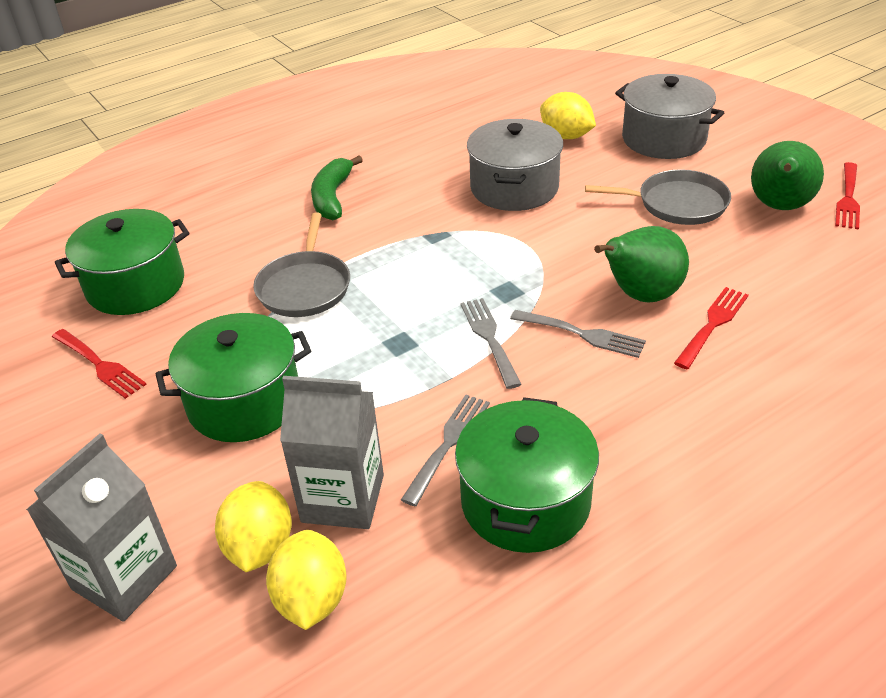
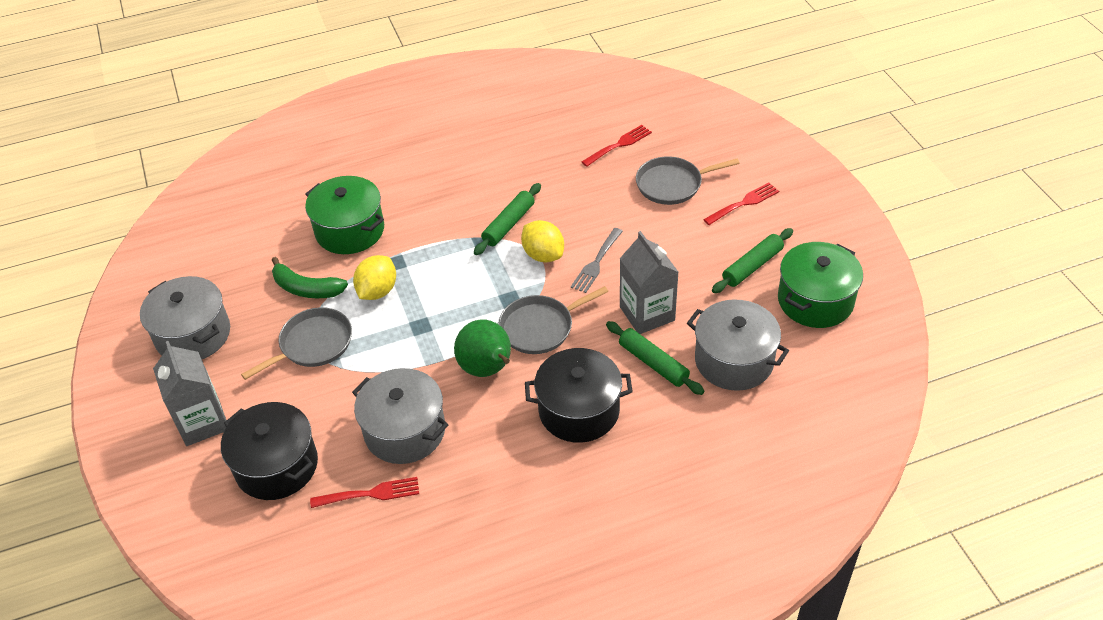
black pot: none = 0 -> [221,402,318,500] [525,348,633,443] = 2
green pear: [594,226,689,303] [751,141,824,210] = 2 -> [454,319,511,377] = 1
green pot: [55,209,189,315] [156,313,311,442] [455,397,599,553] = 3 -> [305,176,384,254] [778,242,863,328] = 2
green rolling pin: none = 0 -> [474,183,541,255] [606,321,704,395] [712,228,793,293] = 3
grey fork: [401,395,490,506] [460,298,522,389] [510,310,646,358] = 3 -> [571,228,623,293] = 1
grey pan: [253,212,350,317] [585,169,731,225] = 2 -> [241,307,352,380] [499,286,608,354] [636,156,740,205] = 3
grey pot: [467,119,563,211] [615,74,724,159] = 2 -> [140,276,230,359] [352,368,448,464] [687,299,789,391] = 3
yellow lemon: [215,481,292,572] [266,530,347,630] [540,92,596,139] = 3 -> [353,255,396,300] [521,220,564,263] = 2

